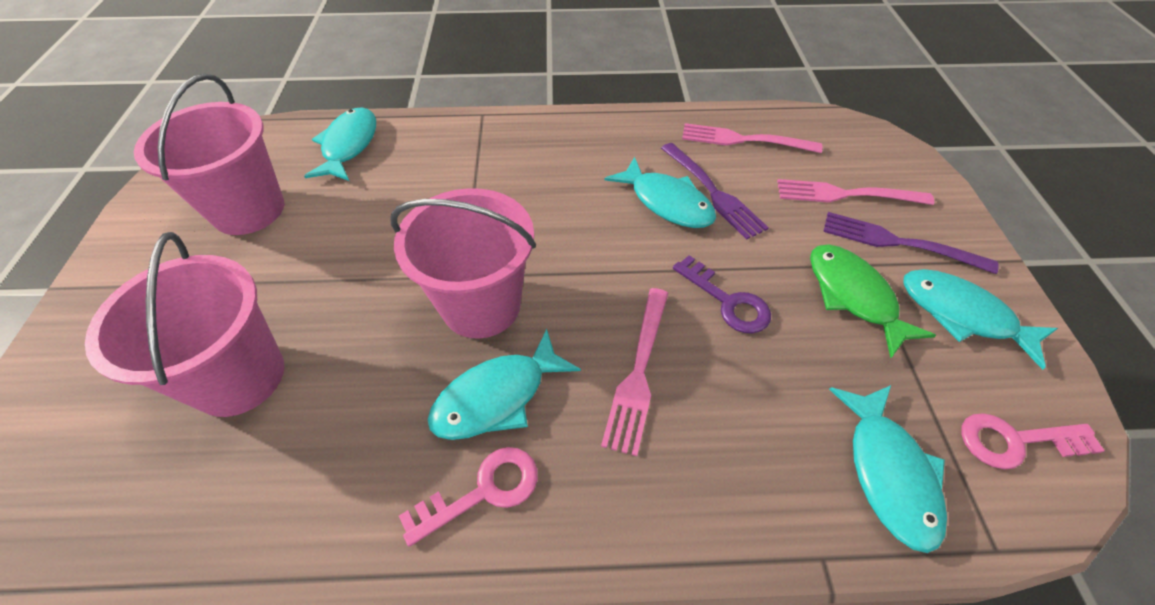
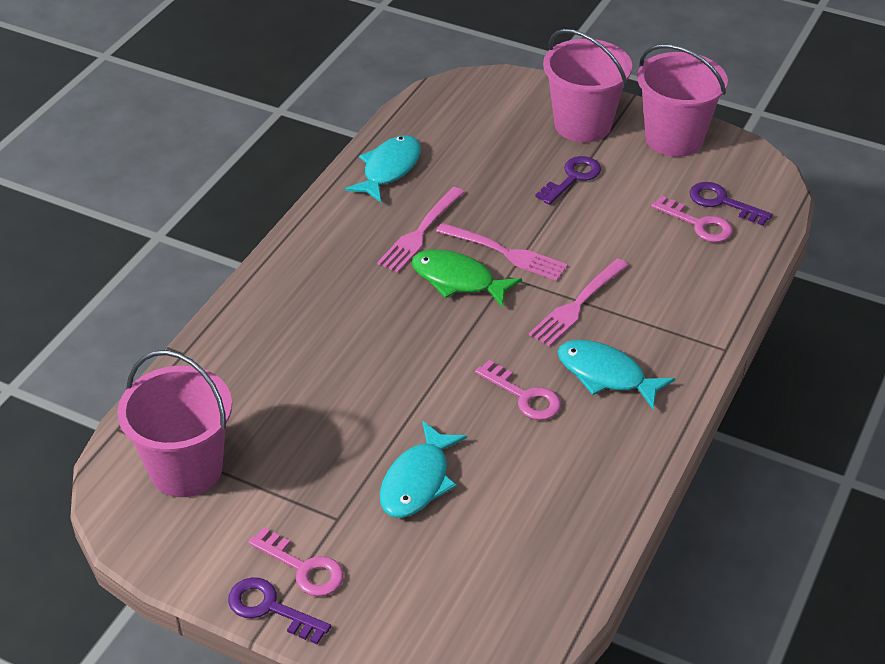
pink key: [399,447,538,547] [961,413,1105,469] = 2 -> [248,527,344,596] [475,360,561,420] [651,196,733,242] = 3
purple fork: [661,143,769,240] [823,212,999,274] = 2 -> none = 0
purple key: [673,255,771,334] = 1 -> [228,577,331,644] [535,156,601,205] [690,182,773,226] = 3
turquoise fish: [304,107,376,181] [428,329,581,440] [605,157,716,228] [829,385,947,553] [903,269,1058,370] = 5 -> [345,135,421,202] [380,421,467,518] [558,340,675,409] = 3

